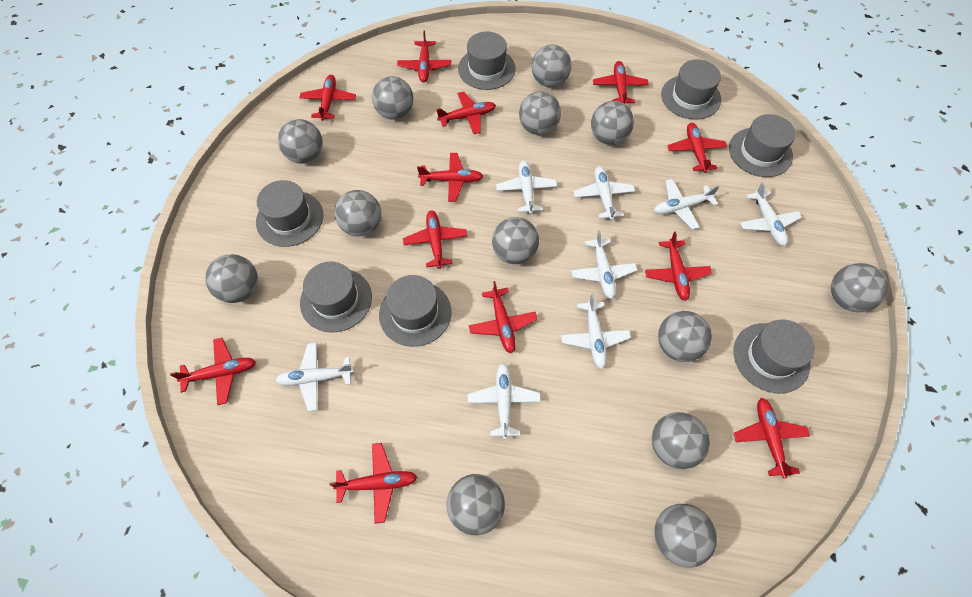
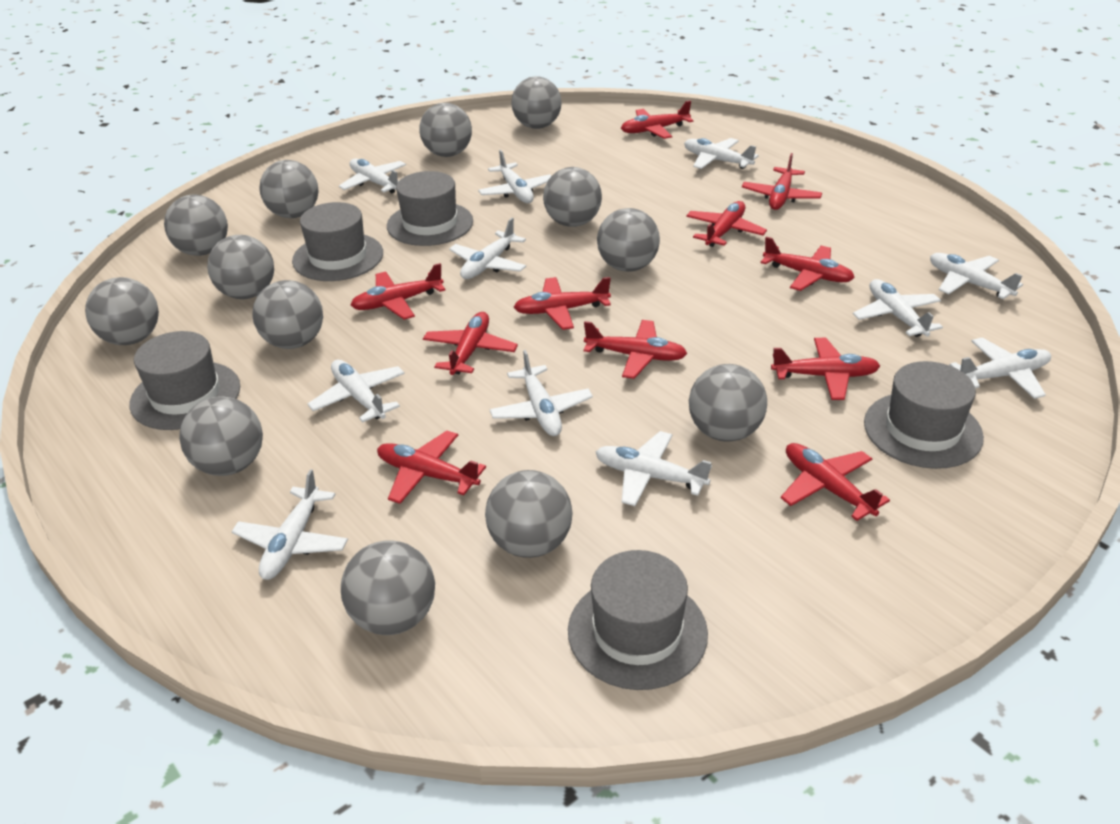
grey hat: [256,180,324,247] [300,261,372,333] [379,275,451,347] [458,31,516,90] [661,59,721,120] [729,114,796,177] [734,320,815,394] = 7 -> [129,331,240,430] [292,202,383,281] [387,171,473,246] [568,550,708,690] [864,361,984,469] = 5
red plane: [170,338,256,405] [299,75,356,121] [329,443,417,524] [397,31,451,82] [403,210,467,269] [417,153,483,202] [436,92,496,134] [469,281,537,354] [593,61,649,104] [645,231,712,301] [667,123,727,173] [734,398,810,478] = 12 -> [351,263,446,320] [377,431,486,504] [423,312,518,375] [514,277,611,330] [584,320,687,379] [621,100,694,139] [686,201,767,247] [742,153,822,210] [760,237,855,291] [771,338,880,400] [781,443,890,521] = 11
white plane: [276,342,354,411] [468,363,541,440] [496,161,557,214] [561,294,631,369] [571,230,637,299] [573,166,635,220] [654,179,720,230] [740,182,802,246] = 8 -> [232,469,348,580] [308,360,405,422] [339,159,406,194] [449,218,526,279] [478,150,551,203] [489,350,593,436] [596,431,712,506] [684,138,759,169] [853,279,943,337] [930,253,1023,299] [950,337,1051,399] = 11

